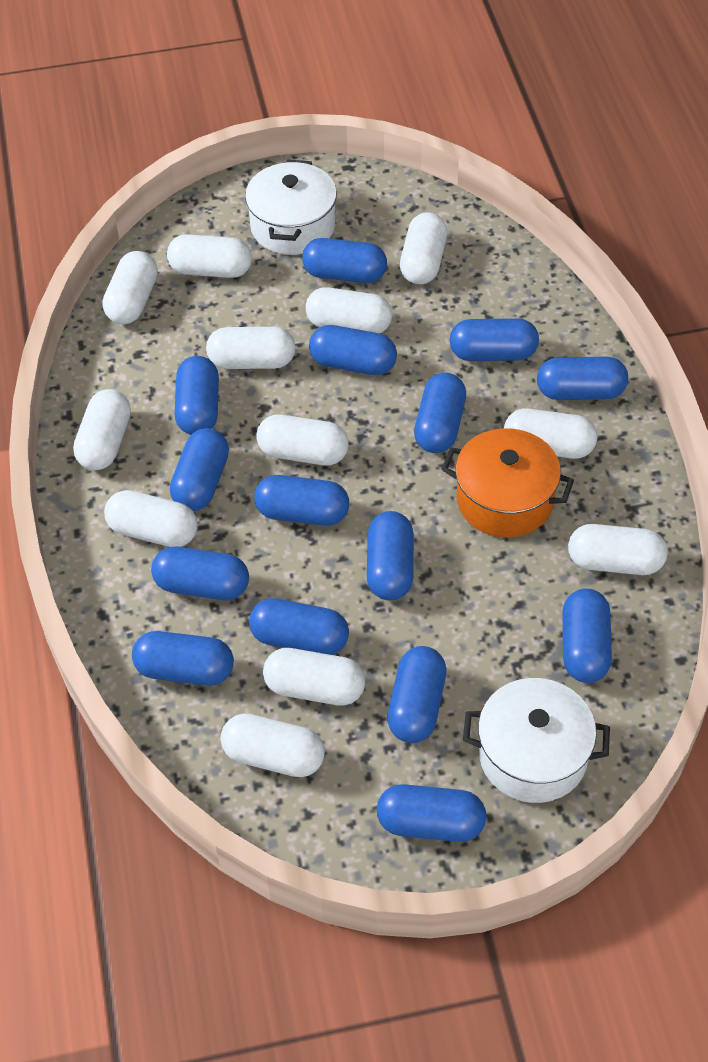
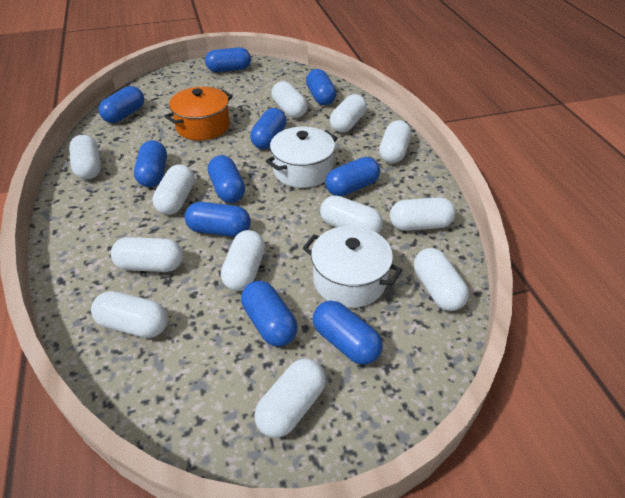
blue capsule: [132,631,234,686] [151,547,249,600] [170,428,229,511] [174,356,219,435] [249,598,349,655] [254,475,349,526] [302,238,387,283] [309,325,397,375] [367,511,414,600] [377,784,486,842] [387,646,446,743] [414,373,466,453] [449,318,539,361] [537,357,628,400] [563,588,612,683] = 15 -> [99,86,144,123] [134,140,167,187] [185,202,251,237] [205,47,251,72] [208,155,245,203] [241,281,298,346] [250,108,287,149] [306,69,336,105] [313,300,383,365] [325,157,380,196] = 10

